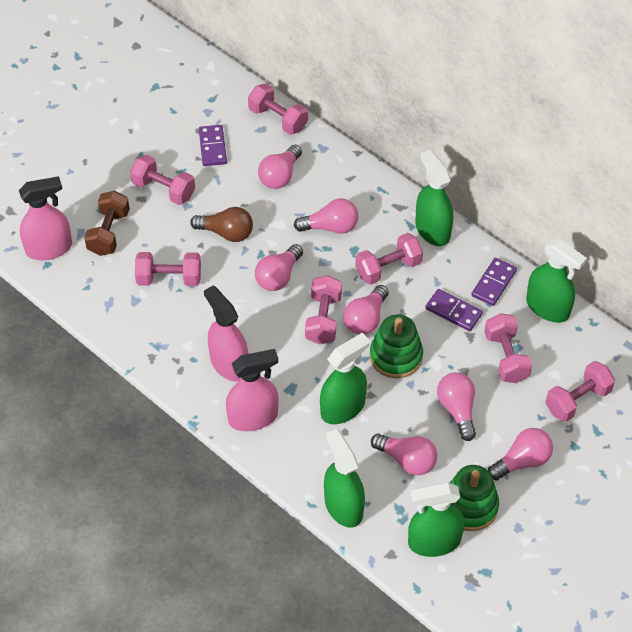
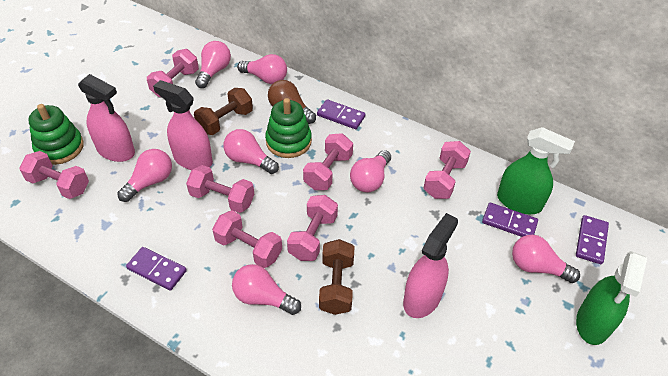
brown dumbbell: [84,191,130,256] = 1 -> [194,88,253,135] [319,239,354,315] = 2
green spray bottle: [320,333,370,424] [324,428,365,528] [408,482,465,557] [415,150,453,246] [526,239,587,323] = 5 -> [497,127,575,214] [576,251,647,345] = 2
purple domino: [199,125,227,166] [425,289,483,331] [471,258,517,306] = 3 -> [126,247,187,290] [317,99,365,129] [482,203,538,237] [576,215,609,264] = 4

